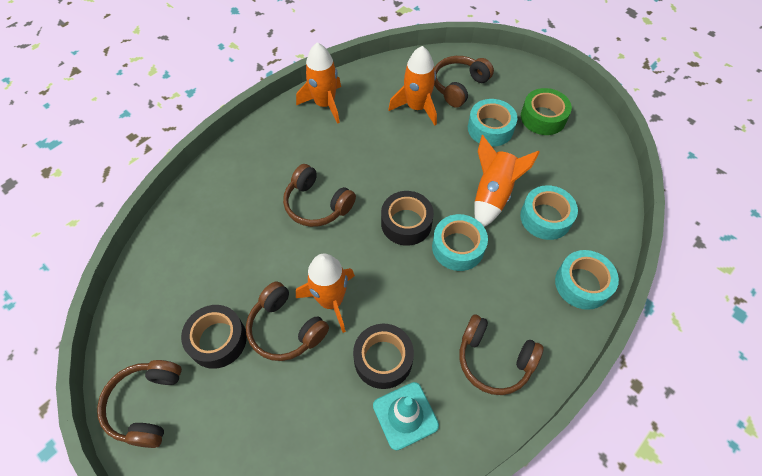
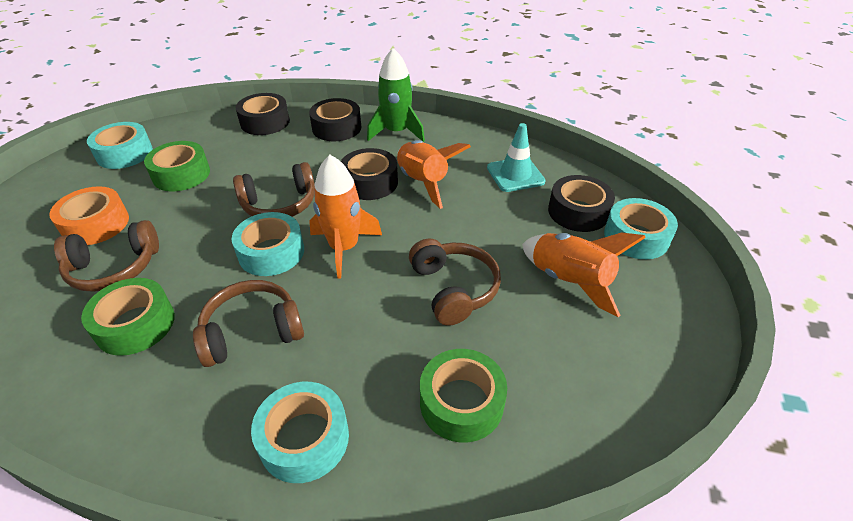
black tape: [181,305,247,369] [353,324,414,389] [381,191,434,246] = 3 -> [236,93,290,135] [309,98,362,141] [341,148,398,200] [548,175,615,232] = 4
brown headphones: [97,360,182,448] [246,281,329,361] [283,164,356,227] [434,56,494,108] [459,314,543,395] = 5 -> [54,220,159,292] [193,280,304,367] [233,162,315,217] [409,238,501,325] = 4
green rocket: none = 0 -> [367,48,425,142] = 1
green tape: [521,88,572,135] = 1 -> [81,278,175,356] [144,141,210,191] [420,349,507,443] = 3
orange rocket: [296,43,341,124] [296,254,355,333] [388,46,437,125] [474,135,539,227] = 4 -> [309,155,382,278] [397,140,471,209] [522,232,646,317] = 3
orange tape: none = 0 -> [49,186,129,245] = 1

